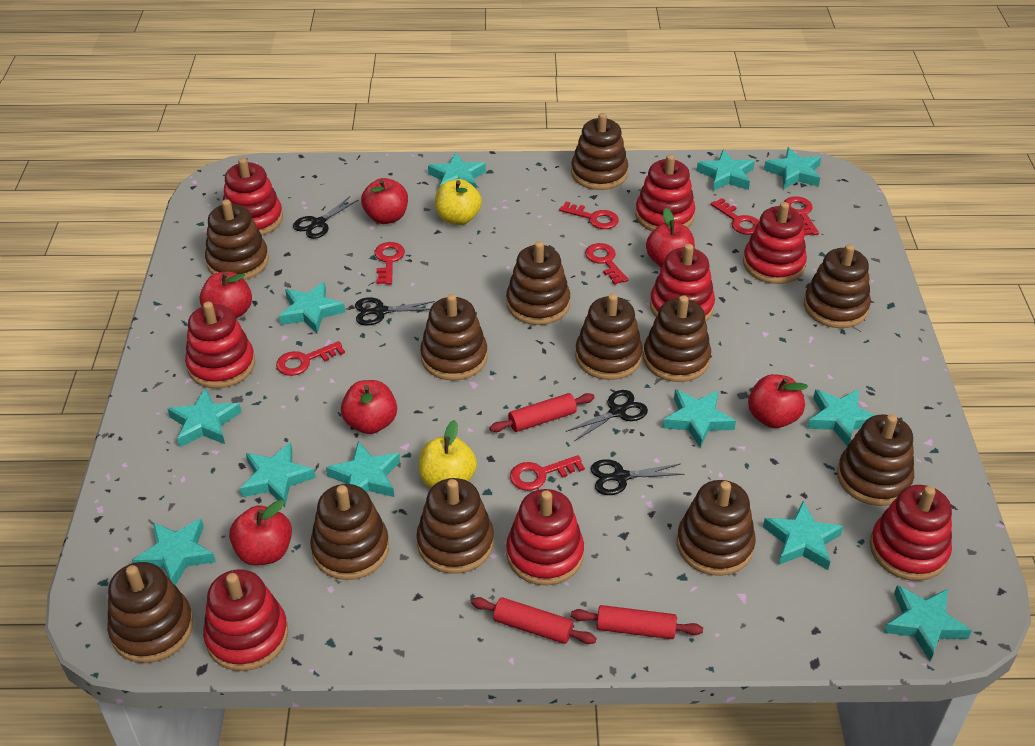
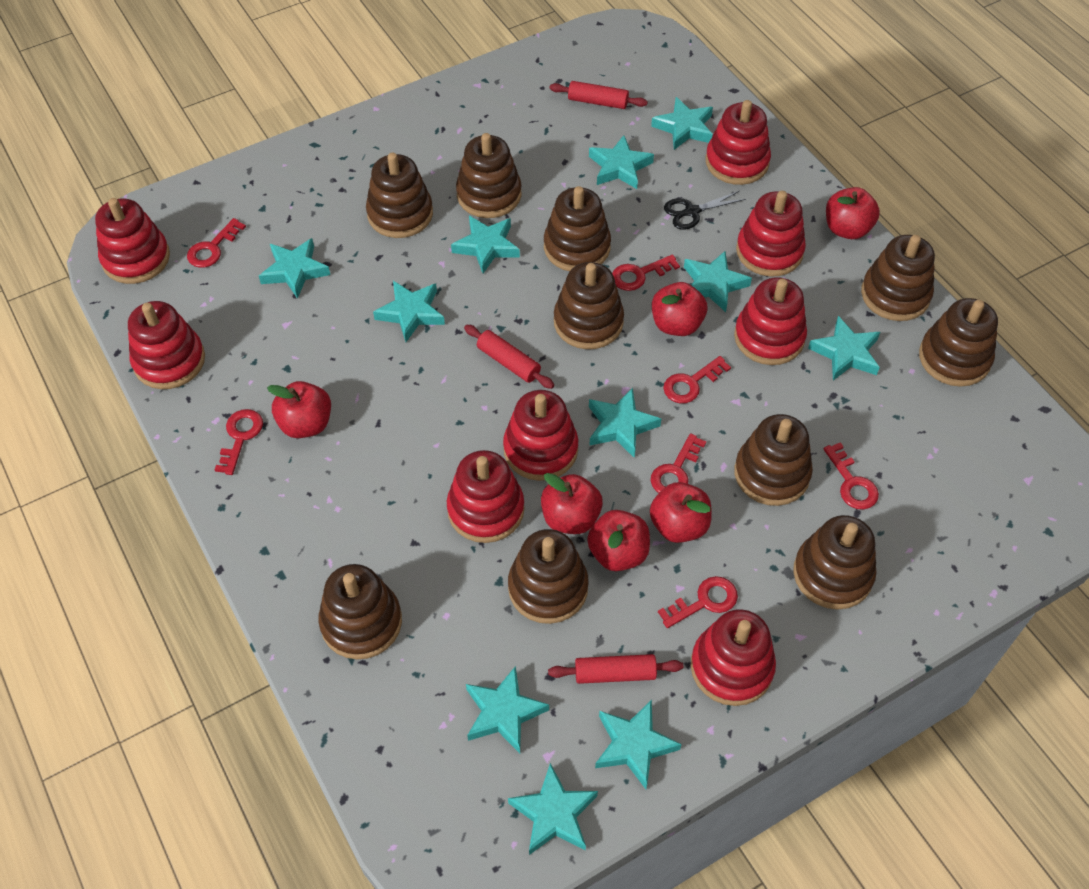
black scissors: [293,196,358,239] [355,297,435,325] [565,390,648,441] [591,459,684,495] = 4 -> [664,191,746,230] = 1
brown stacking toy: [107,562,193,663] [205,199,269,280] [310,484,389,580] [416,478,494,574] [420,294,488,381] [506,241,570,325] [571,113,628,190] [575,293,643,380] [643,295,711,382] [677,480,756,576] [804,244,871,328] [837,414,914,506] = 12 -> [318,564,402,659] [366,153,433,238] [456,133,522,218] [508,529,589,624] [544,186,611,271] [554,262,624,349] [734,414,813,506] [793,515,877,610] [861,235,935,321] [919,298,998,387] = 10
turquoise star: [133,518,216,585] [168,388,242,447] [240,442,316,507] [279,282,345,334] [326,441,400,497] [428,153,486,188] [663,389,736,448] [697,150,755,191] [763,501,844,570] [764,147,821,189] [807,389,875,447] [884,585,972,661] = 12 -> [259,238,330,299] [373,281,445,342] [451,216,520,273] [466,666,549,753] [508,763,598,855] [589,135,654,189] [589,388,661,458] [595,700,682,789] [651,97,713,150] [684,251,752,312] [808,316,880,380] = 11
yellow apple: [419,420,477,488] [435,179,482,225] = 2 -> none = 0

